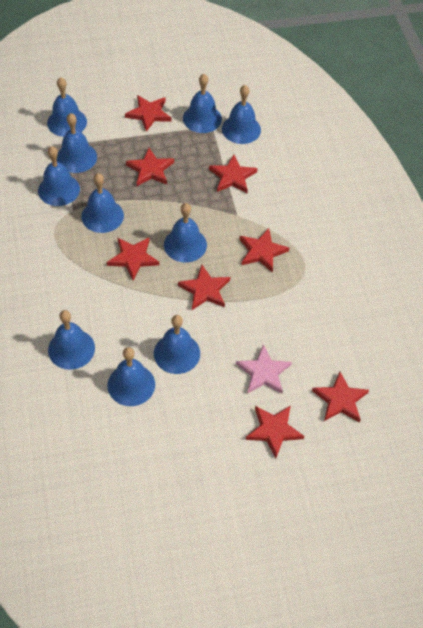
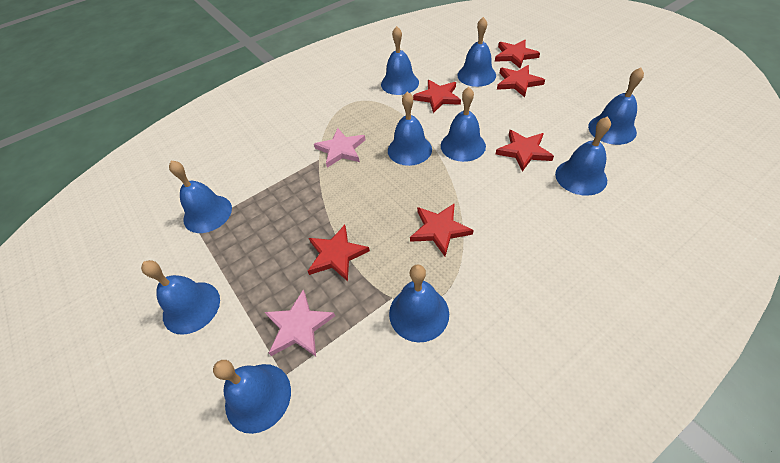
pink star: [236,344,292,394] = 1 -> [265,290,335,356] [314,128,366,168] = 2
red star: [107,237,159,280] [125,95,171,132] [126,148,174,186] [178,265,230,310] [209,154,258,193] [239,228,289,273] [245,405,304,458] [312,372,369,423] = 8 -> [308,225,370,281] [410,203,473,256] [413,80,461,113] [495,40,540,68] [495,130,554,172] [497,65,545,97] = 6

